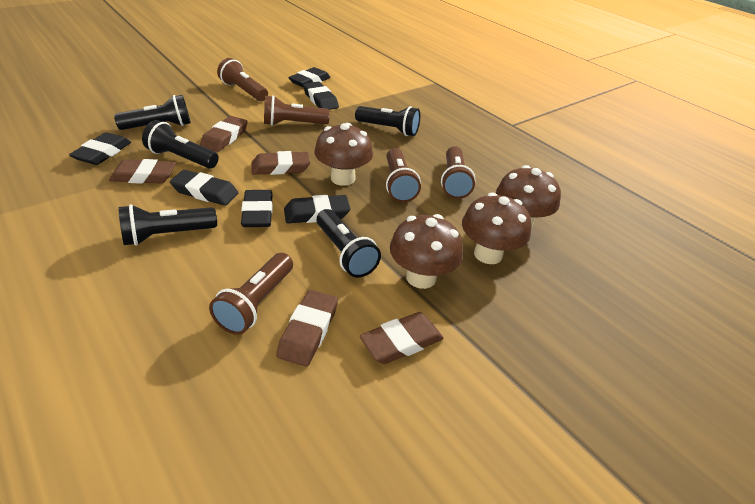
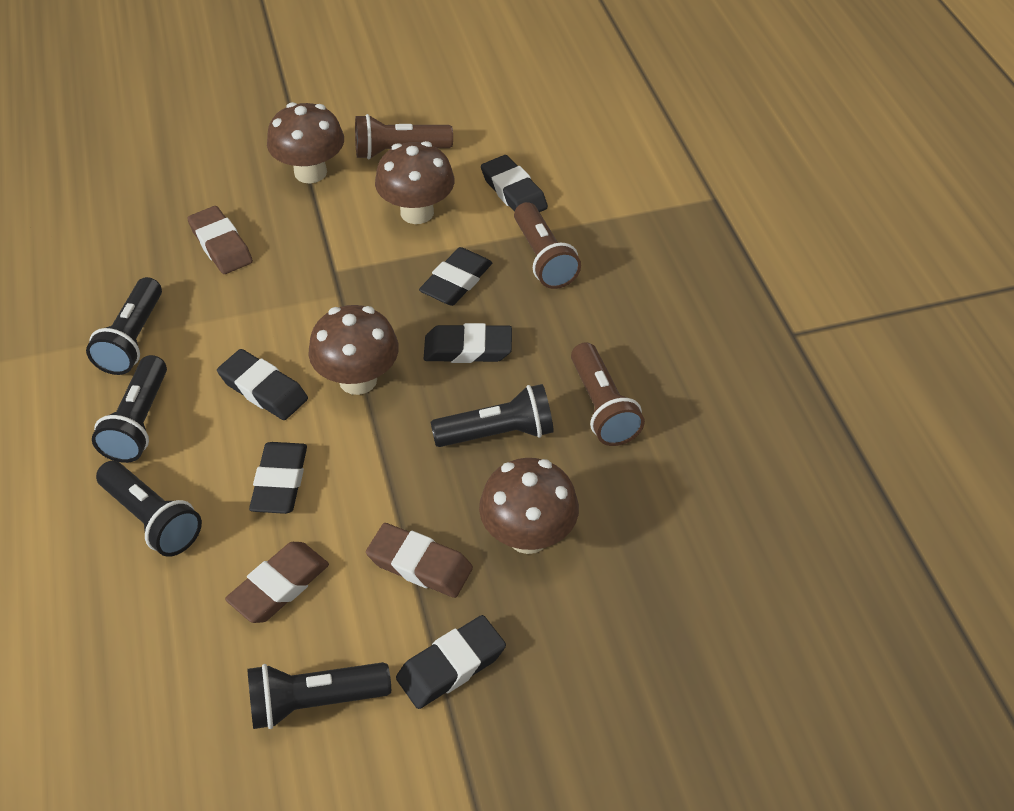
brown eraser: [109,159,176,184] [200,116,248,152] [251,151,310,175] [276,290,338,367] [360,312,444,364] = 5 -> [187,206,253,274] [225,542,329,623] [366,523,473,598] = 3
brown flashlight: [209,253,293,335] [217,58,268,101] [264,95,330,126] [386,148,421,203] [441,146,476,199] = 5 -> [355,114,453,159] [514,202,581,289] [571,342,645,446] = 3

